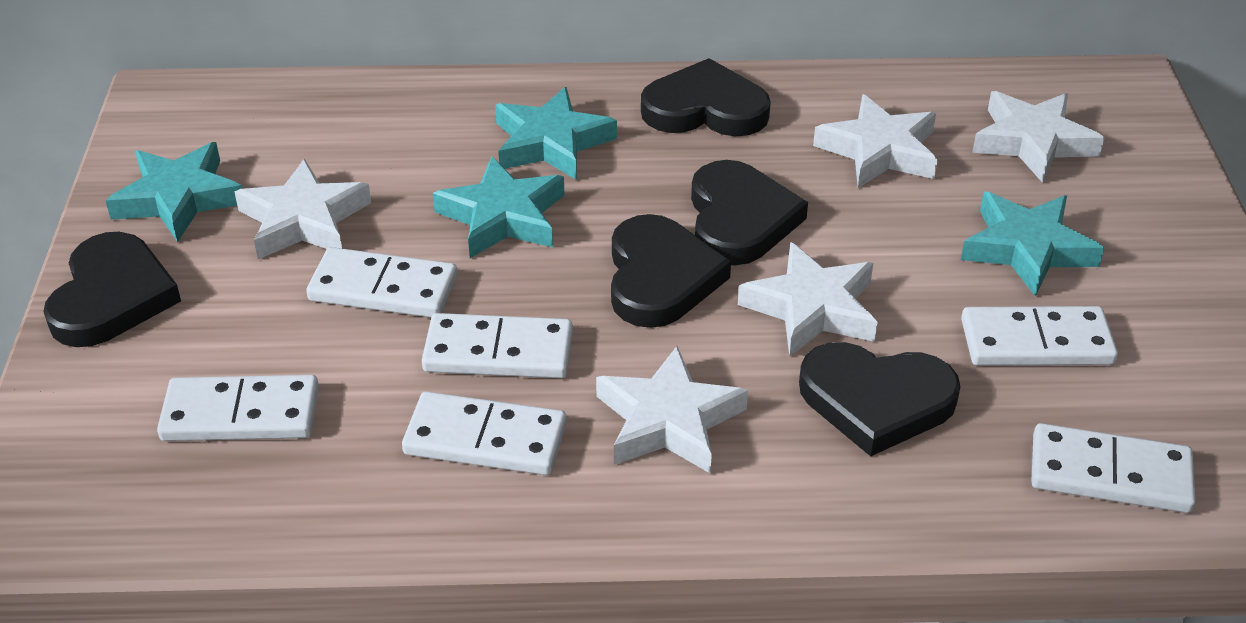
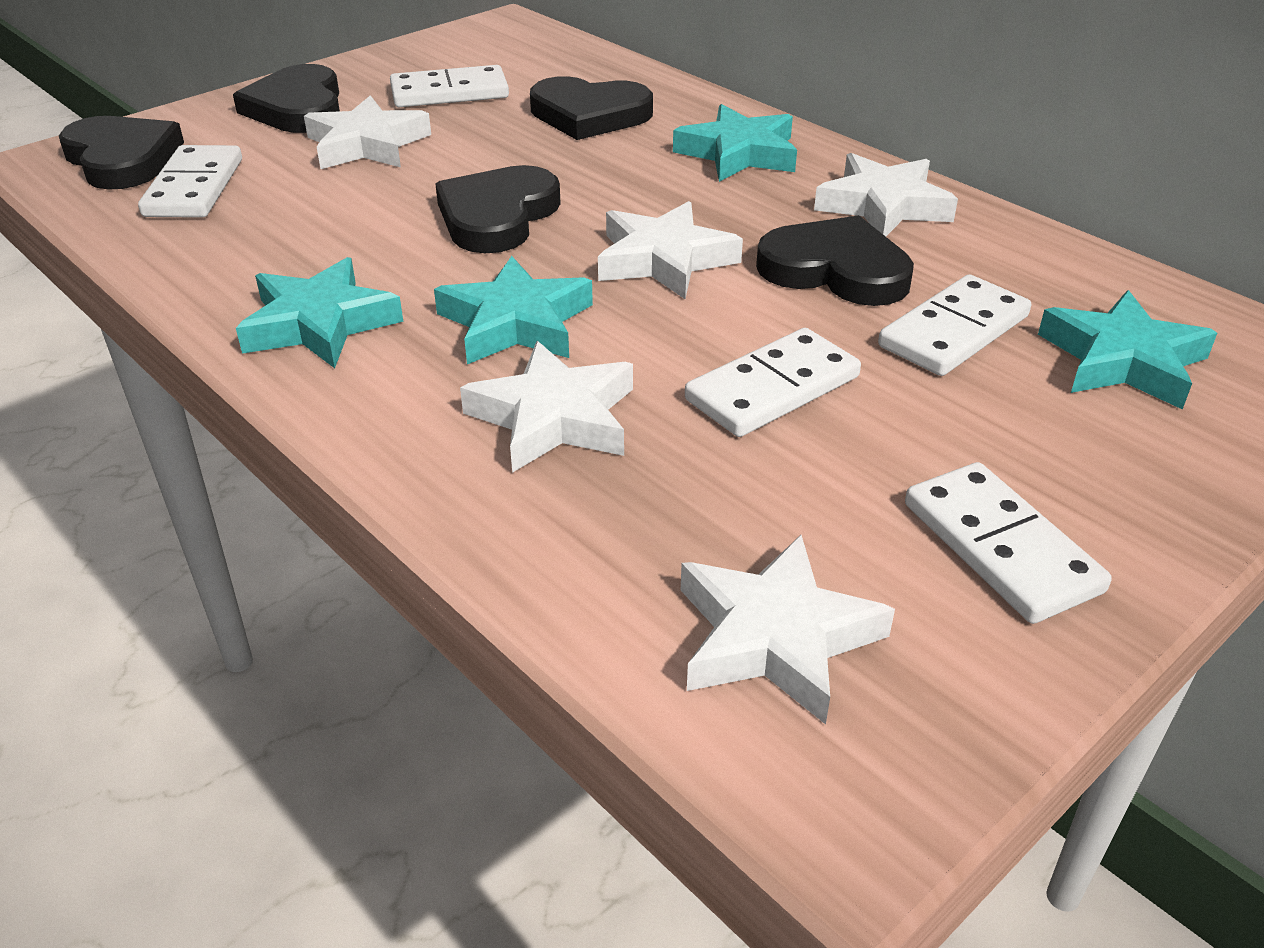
white domino: [157,375,319,441] [306,247,457,318] [402,391,567,475] [422,313,573,378] [961,306,1118,366] [1031,423,1196,513] = 6 -> [138,145,242,218] [390,65,509,107] [685,328,861,437] [878,275,1031,376] [905,462,1112,624] = 5

